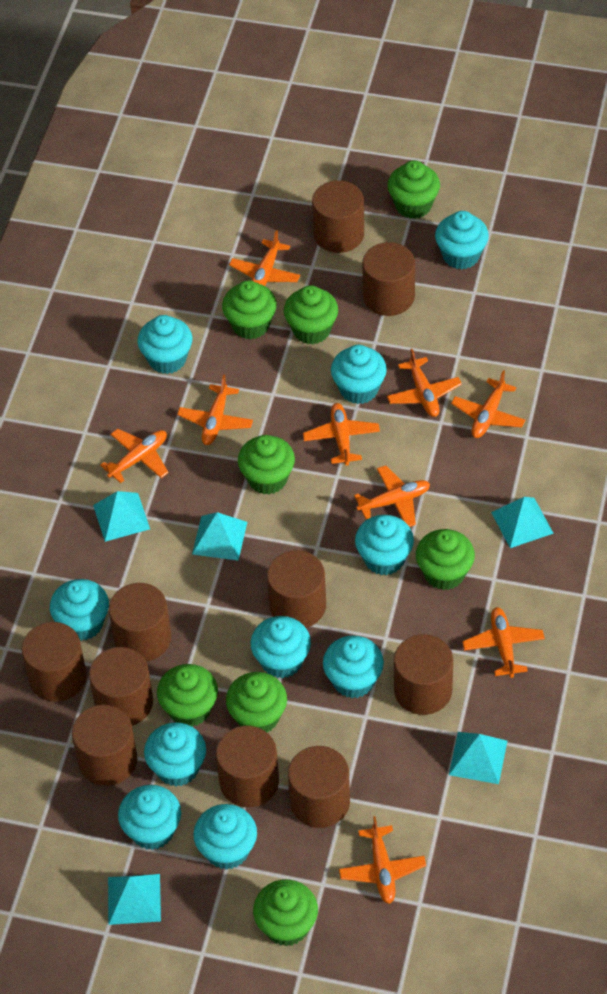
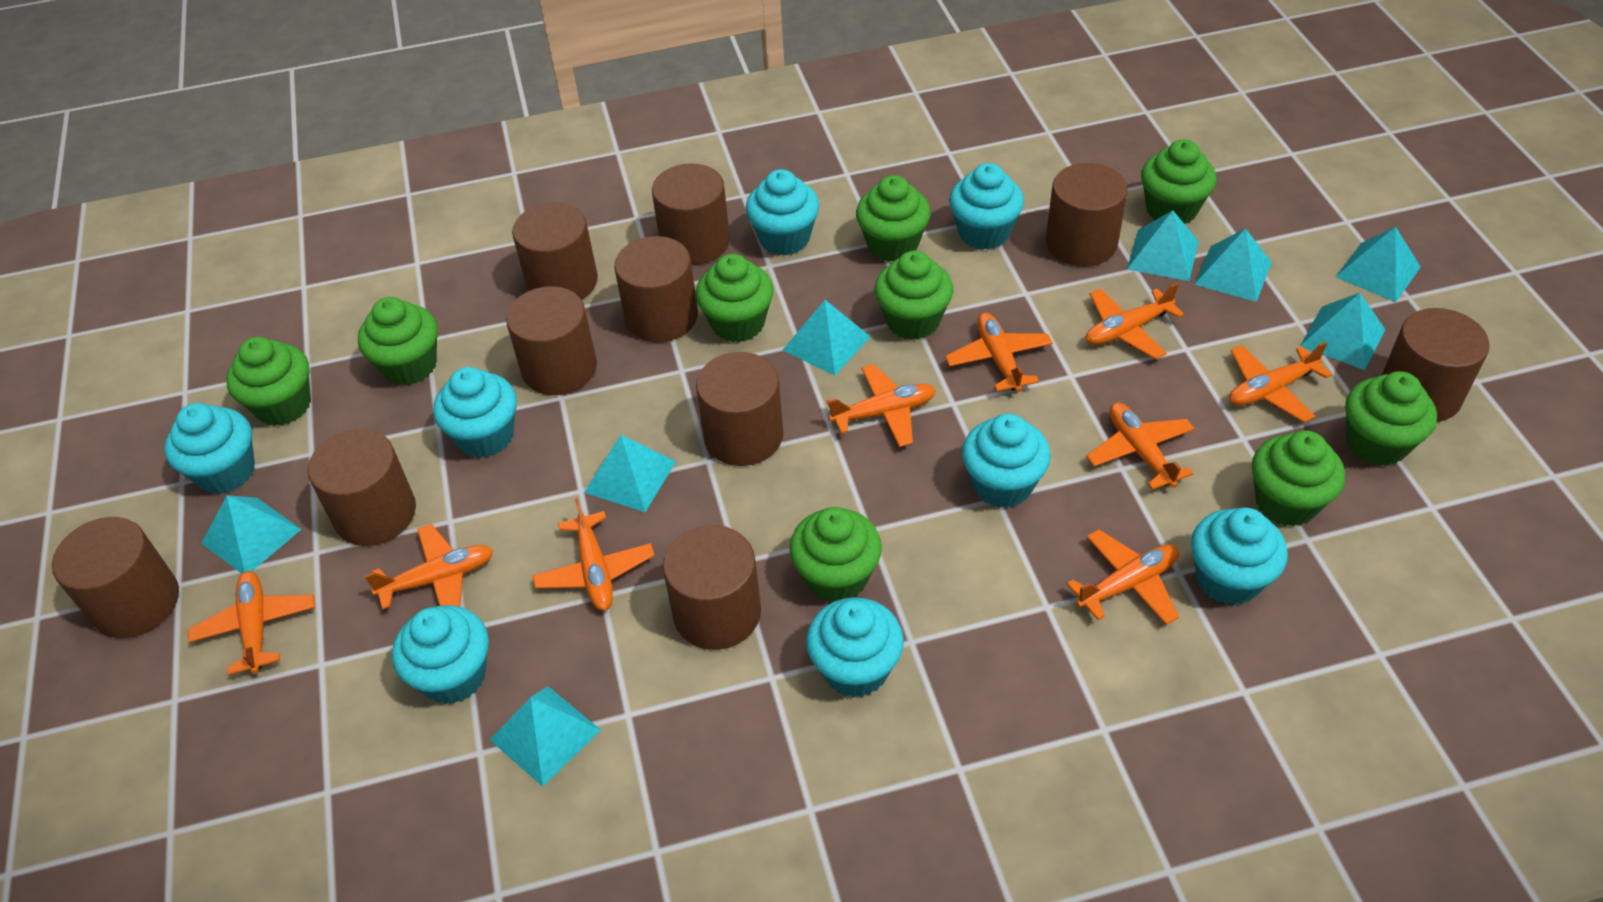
green cupcake: [157,664,218,727] [222,280,277,339] [226,672,287,733] [238,435,295,494] [253,879,318,946] [284,285,338,344] [387,160,440,219] [416,529,475,590] = 8 -> [226,337,311,426] [358,297,438,386] [695,254,774,342] [789,507,882,602] [856,175,931,262] [874,251,953,340] [1141,139,1216,224] [1252,430,1345,527] [1345,371,1437,466] = 9
turquoise cupcake: [50,579,109,641] [118,785,181,850] [137,315,192,374] [144,722,206,787] [193,804,257,870] [250,616,311,678] [323,635,384,698] [331,345,387,404] [355,515,414,576] [435,211,489,270] = 10 -> [164,403,255,494] [392,605,489,704] [433,367,517,458] [746,169,819,255] [806,597,904,698] [949,163,1024,250] [962,414,1051,508] [1191,507,1288,605] = 8
turquoise pyramid: [93,491,150,542] [108,874,161,925] [192,512,247,560] [449,732,507,784] [491,497,554,548] = 5 -> [201,495,301,574] [490,686,601,787] [584,435,676,512] [783,300,871,376] [1127,210,1199,281] [1194,228,1272,302] [1300,293,1385,370] [1336,227,1421,302] = 8

